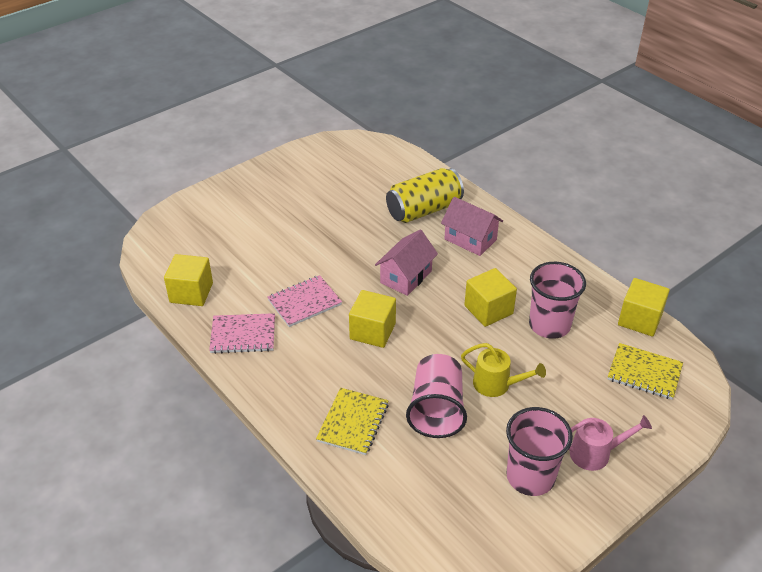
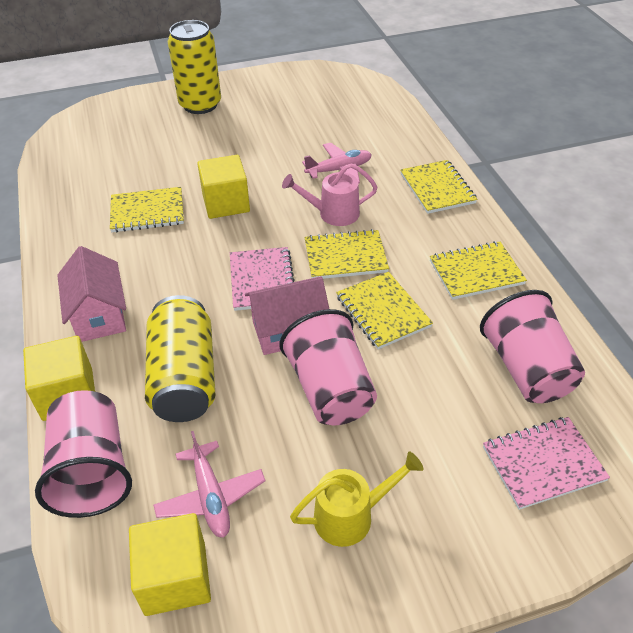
pink plane: none = 0 -> [153,431,266,538] [302,143,372,184] = 2
yellow can: [386,168,464,223] = 1 -> [145,295,215,422] [167,20,221,114] = 2
yellow cube: [164,254,213,306] [349,290,396,348] [464,268,517,327] [618,278,670,337] = 4 -> [23,336,95,421] [129,513,211,616] [197,155,250,219] = 3
yellow notebook: [316,388,389,455] [608,343,683,400] = 2 -> [110,187,184,232] [305,229,389,279] [336,272,433,349] [400,160,477,214] [430,241,527,300] = 5

